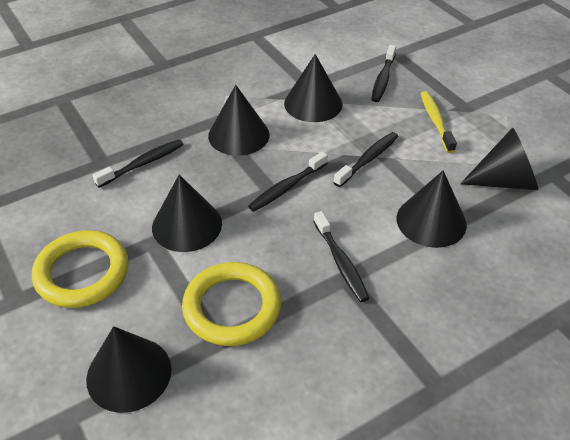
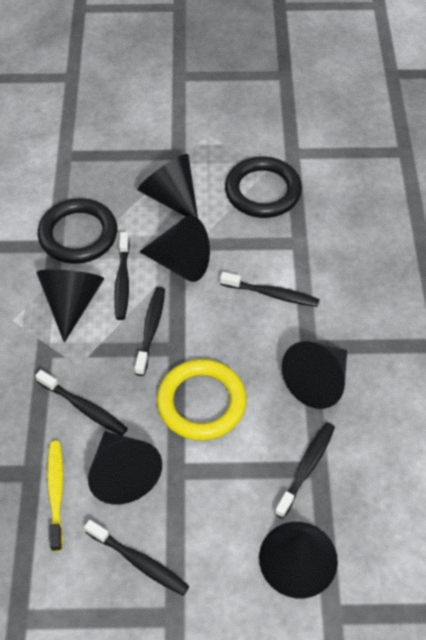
black ring: none = 0 -> [38,198,117,264] [225,156,302,218] = 2
black toothbrush: [93,139,184,188] [248,151,328,212] [313,211,369,302] [333,132,398,187] [371,45,396,102] = 5 -> [35,370,128,436] [84,520,189,596] [114,232,130,320] [135,287,165,376] [220,272,320,307] [274,422,335,519] = 6
yellow ring: [32,230,128,308] [182,262,281,346] = 2 -> [157,359,247,441] = 1

